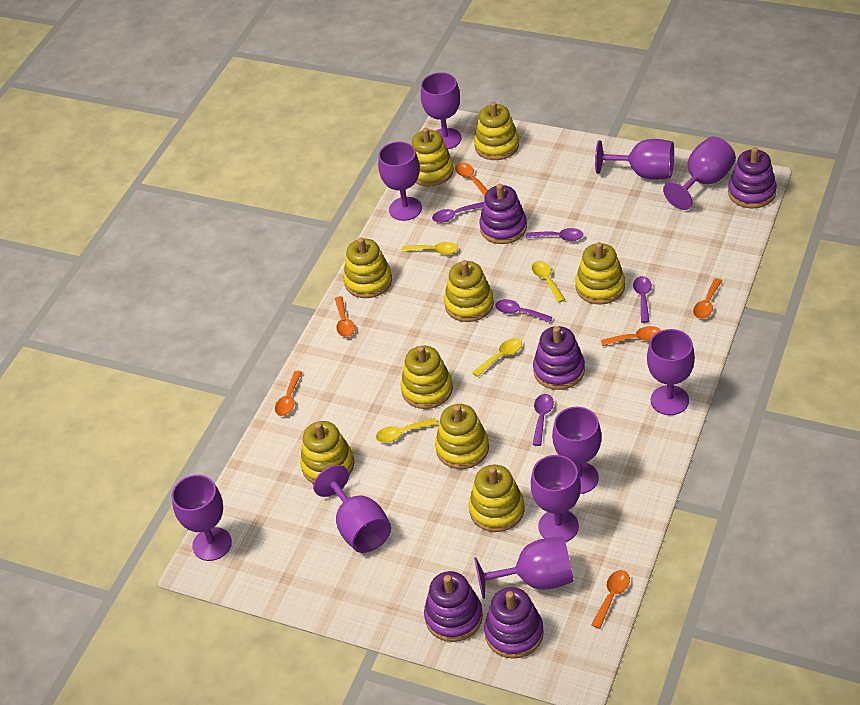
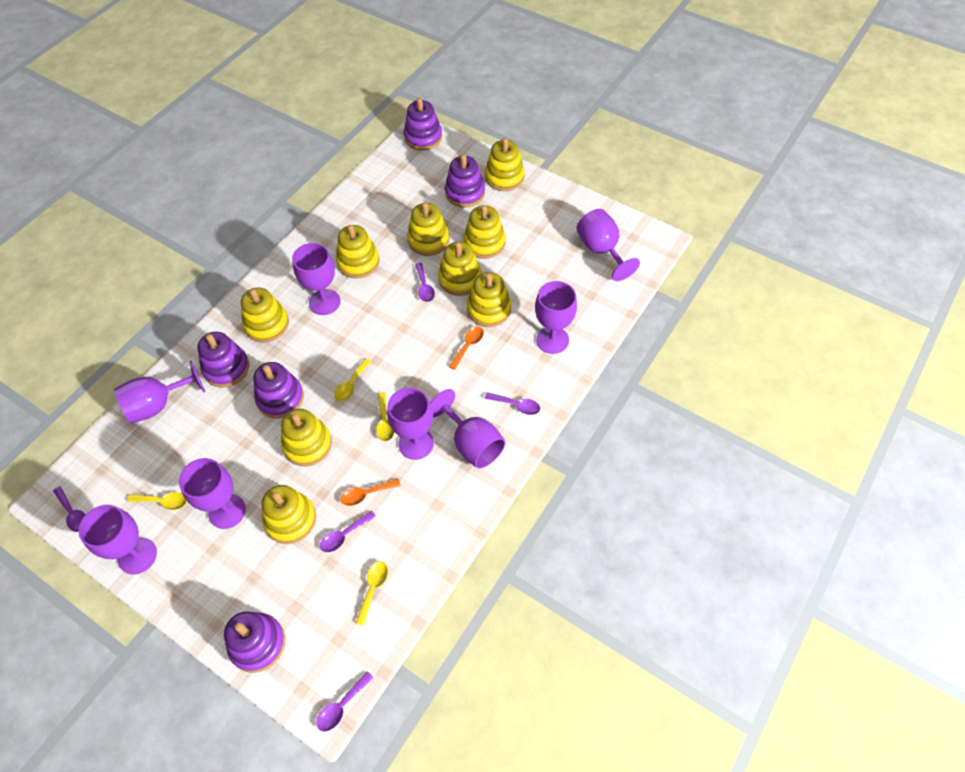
orange spoon: [275,371,302,416] [335,296,355,337] [455,163,488,196] [591,570,630,629] [601,326,661,346] [693,278,722,319] = 6 -> [340,479,401,506] [449,326,484,370] = 2
purple goblet: [172,475,232,561] [313,465,391,553] [378,141,422,221] [421,72,461,149] [474,537,574,599] [531,455,581,542] [552,407,602,494] [595,139,674,180] [647,329,695,415] [663,136,736,210] = 10 -> [79,505,157,575] [114,361,205,423] [179,458,246,529] [292,243,341,315] [387,388,434,460] [430,389,505,468] [535,281,577,354] [576,209,640,281] = 8

